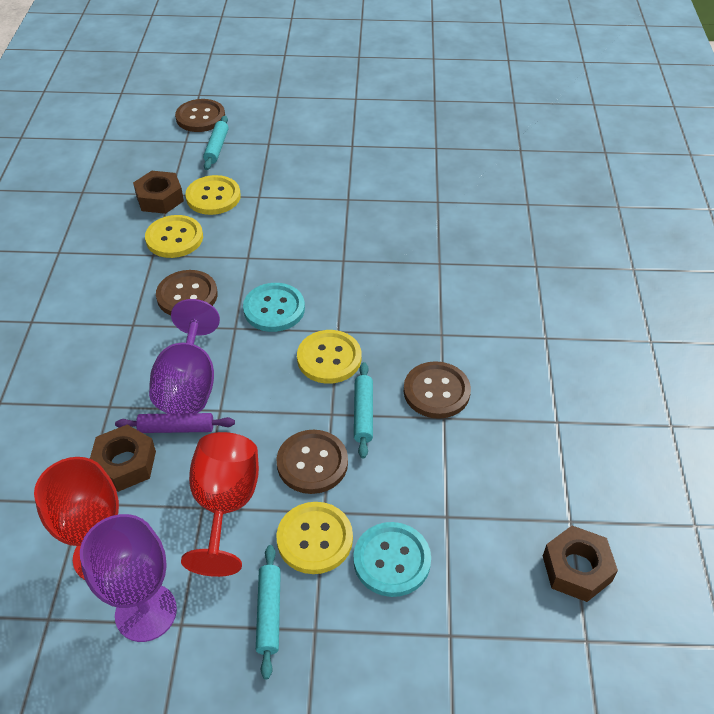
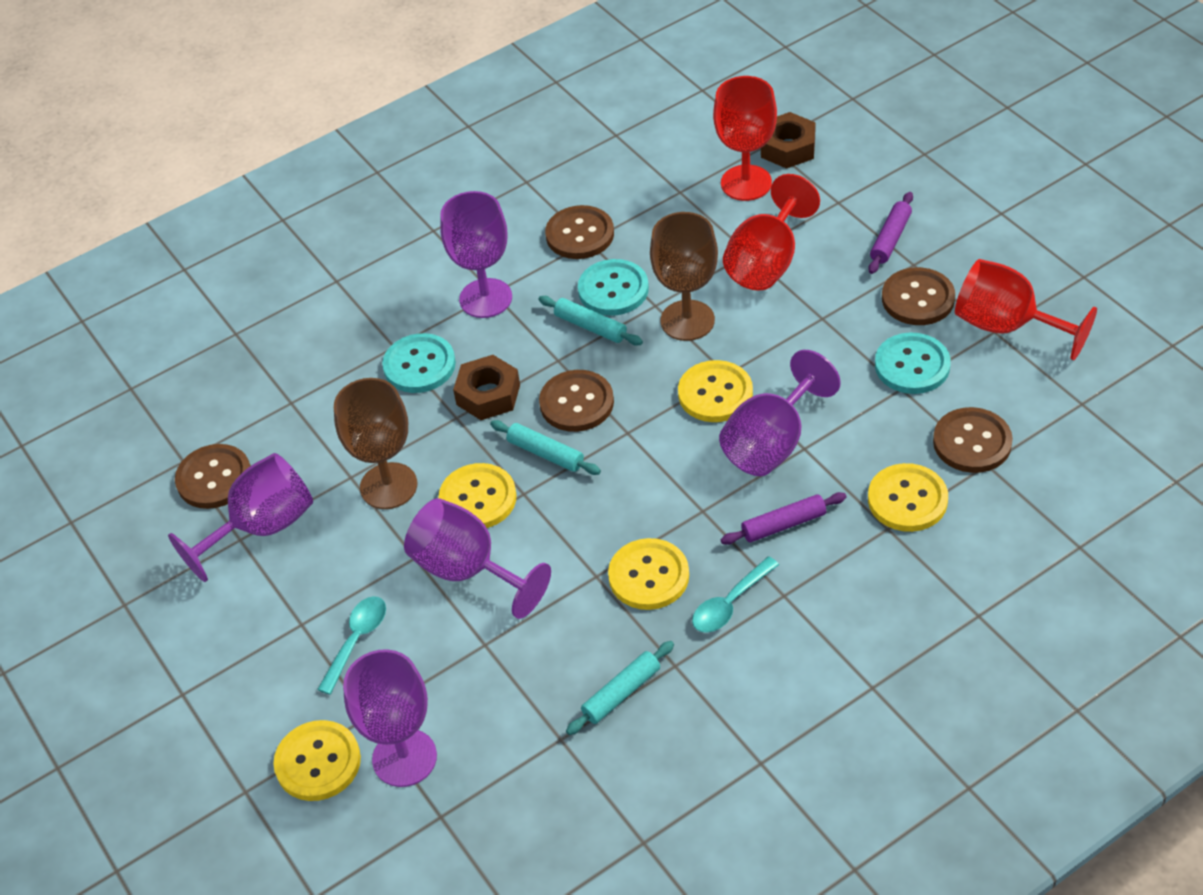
brown button: [156,270,218,316] [175,99,225,132] [276,430,348,494] [404,361,471,419] = 4 -> [175,444,251,509] [539,370,614,432] [545,205,614,259] [882,267,955,325] [933,407,1013,473] = 5
brown goblet: none = 0 -> [334,378,417,509] [650,212,718,341] = 2
brown nut: [90,425,156,492] [133,171,184,214] [543,526,618,602] = 3 -> [453,355,520,420] [761,112,816,169] = 2
purple goblet: [80,514,177,642] [149,299,220,414] = 2 -> [168,453,313,582] [343,649,437,787] [404,498,551,619] [440,191,512,318] [719,350,841,476] = 5
purple rolling pin: [115,413,235,433] = 1 -> [720,492,847,545] [868,192,913,274] = 2
red goblet: [34,457,119,580] [181,432,259,577] = 2 -> [713,76,777,201] [723,174,820,291] [955,259,1097,361] = 3
turquoise button: [243,283,305,332] [353,522,431,597] = 2 -> [382,333,456,393] [578,259,649,316] [875,332,951,394] = 3
turquoise spoon: none = 0 -> [317,596,386,695] [692,557,779,633] = 2
yellow button: [145,215,203,258] [185,175,241,215] [276,502,353,574] [297,330,361,384] = 4 -> [273,720,361,801] [439,463,517,528] [608,538,689,610] [678,360,753,422] [868,463,948,532] = 5

